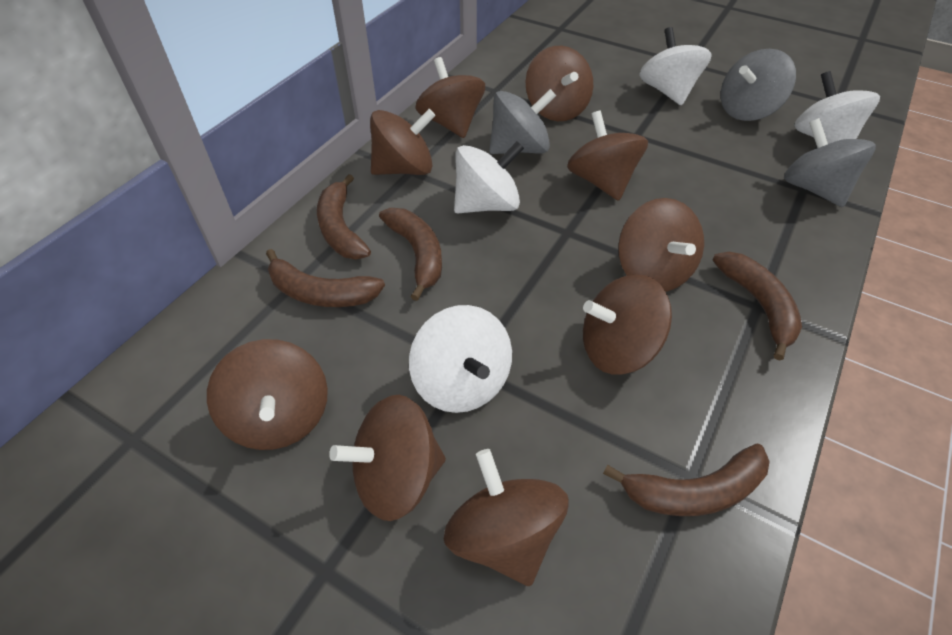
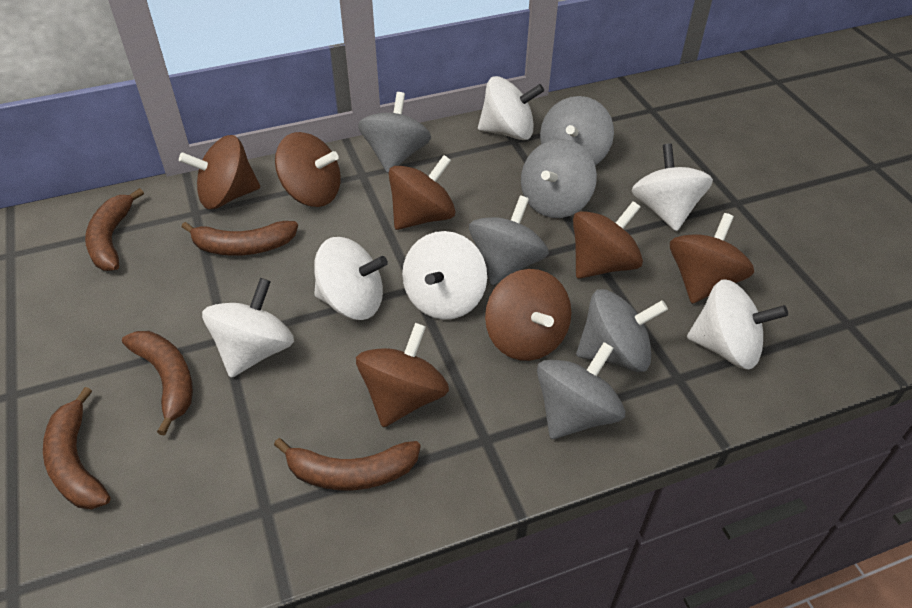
brown spinning top: [207,339,328,450] [329,395,446,521] [370,109,436,175] [415,57,485,138] [444,449,569,586] [526,46,593,121] [567,111,648,201] [583,274,672,375] [618,198,704,292] = 9 -> [179,135,260,209] [275,132,341,207] [356,323,449,427] [389,155,455,230] [485,269,571,361] [573,201,643,279] [670,213,754,304] = 7
grey spinning top: [489,89,556,154] [721,49,796,121] [784,118,876,207] = 3 -> [358,92,431,173] [469,195,549,285] [521,139,597,218] [537,342,625,439] [540,96,614,165] [576,289,668,372] = 6
white spinning top: [409,305,512,413] [454,141,524,213] [639,27,712,105] [794,71,880,144] = 4 -> [202,278,294,378] [314,237,388,320] [402,231,487,320] [478,76,544,140] [631,143,713,231] [687,279,788,370] = 6

